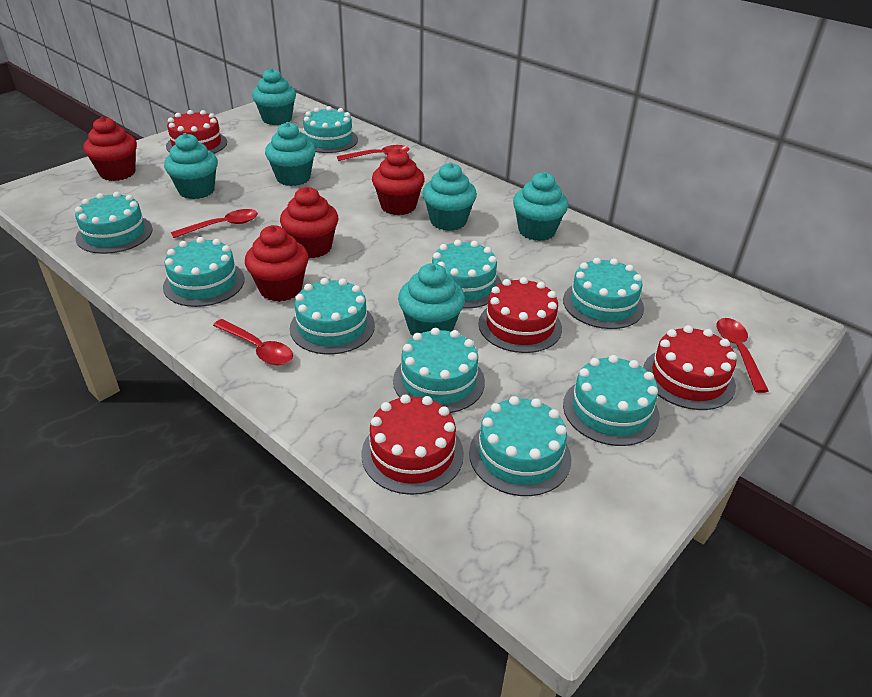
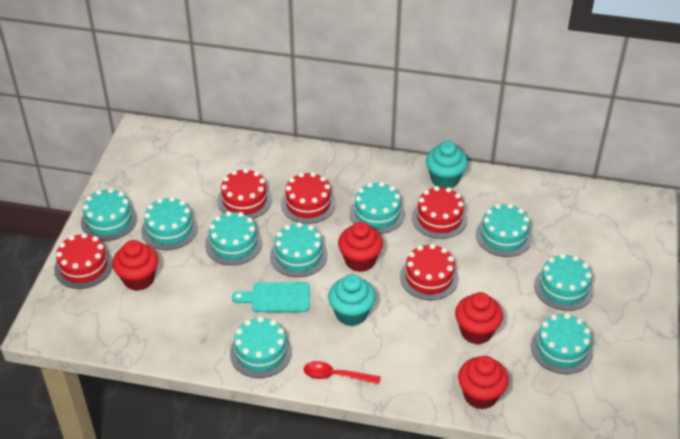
red cake: [166,110,227,154] [361,394,464,495] [478,277,562,353] [643,325,737,410] = 4 -> [54,233,113,289] [217,168,272,219] [281,172,336,224] [400,244,459,300] [412,186,468,239] = 5
red spoon: [171,209,258,238] [213,319,293,365] [337,145,409,161] [716,318,769,393] = 4 -> [304,361,380,384] = 1
turquoise cupcake: [164,133,218,199] [252,68,296,125] [265,122,316,186] [398,263,465,335] [422,162,477,231] [513,172,568,241] = 6 -> [328,275,375,326] [426,141,468,188] = 2
turquoise cutting board: none = 0 -> [232,282,310,312] = 1

